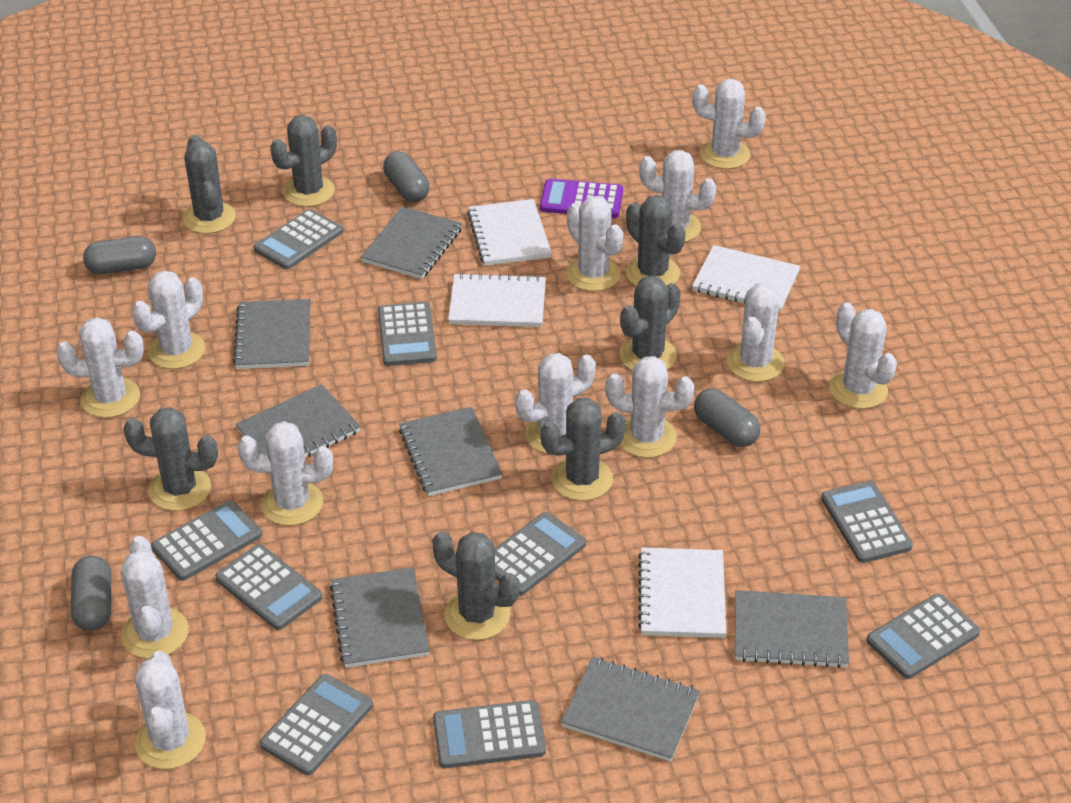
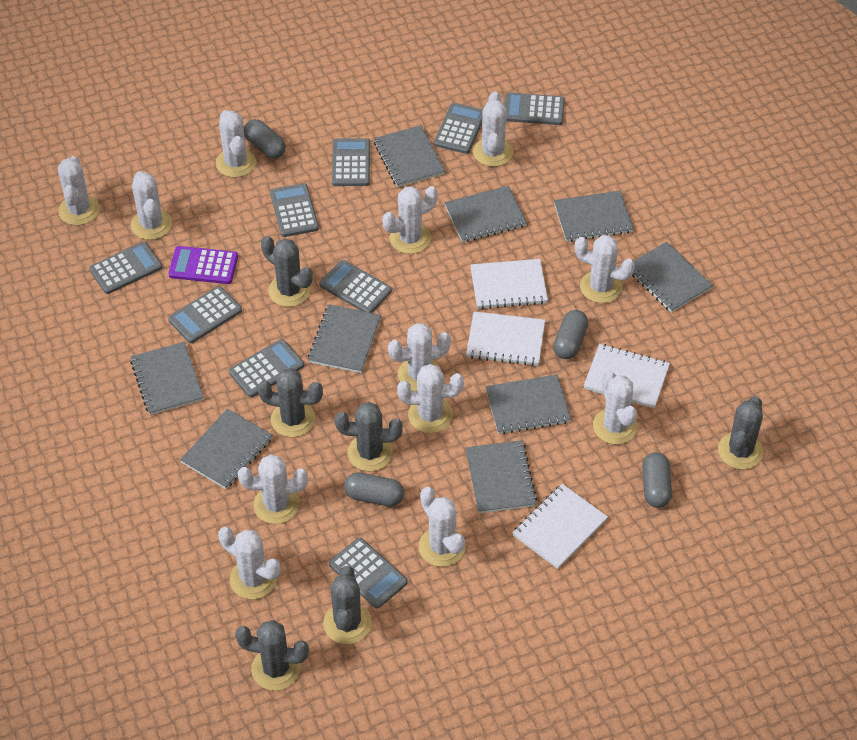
grey cactus: [123,407,218,511] [183,135,236,234] [271,115,337,207] [432,531,520,640] [540,398,626,501] [619,276,681,371] [626,195,686,286] = 7 -> [235,620,309,691] [257,368,323,437] [261,236,313,307] [323,566,372,644] [335,402,403,471] [718,396,764,469] = 6
grey notebook: [233,299,311,369] [236,384,361,457] [330,567,430,668] [361,206,462,279] [399,407,503,496] [561,657,700,762] [735,590,849,668] = 7 -> [130,342,204,415] [180,409,272,489] [308,304,381,373] [374,125,445,187] [444,186,527,242] [465,440,537,513] [485,374,571,434] [554,191,634,242] [632,242,713,313] = 9

